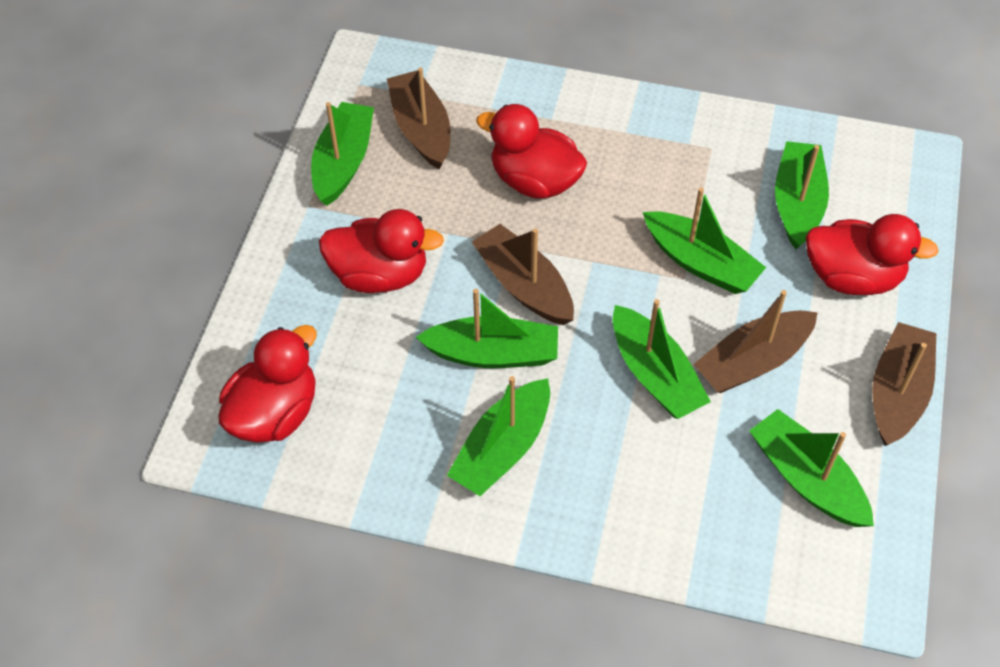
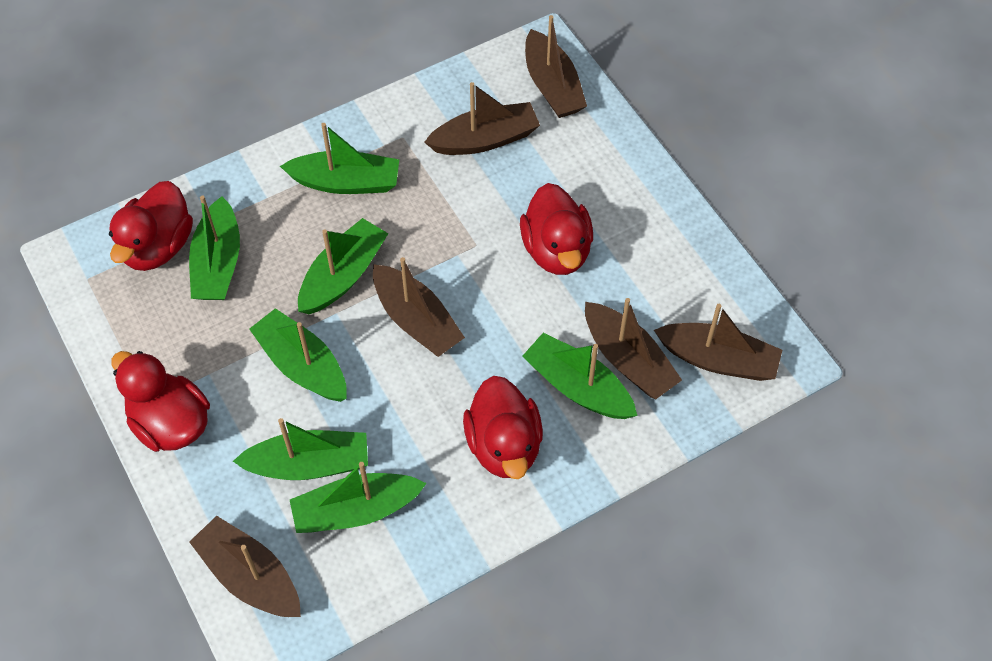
brown boat: [387,68,450,170] [472,224,574,325] [694,290,818,393] [872,322,936,446] = 4 -> [189,516,301,617] [373,257,465,357] [424,82,540,155] [525,15,587,118] [585,298,682,399] [654,304,782,381] = 6

